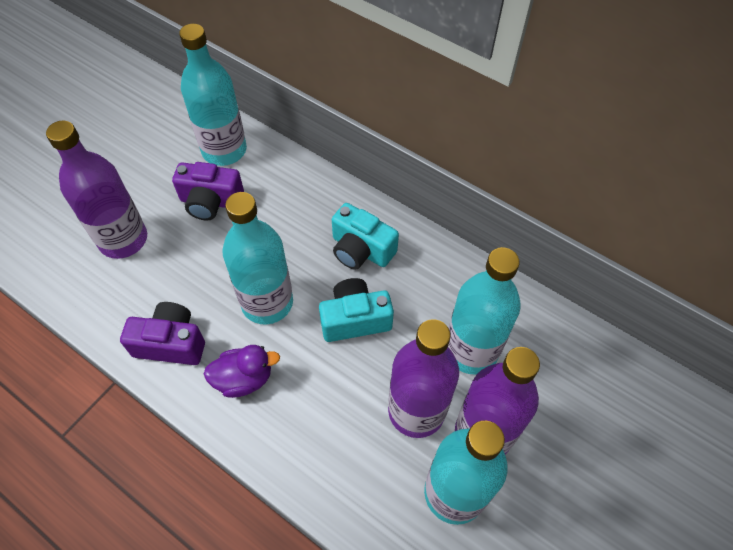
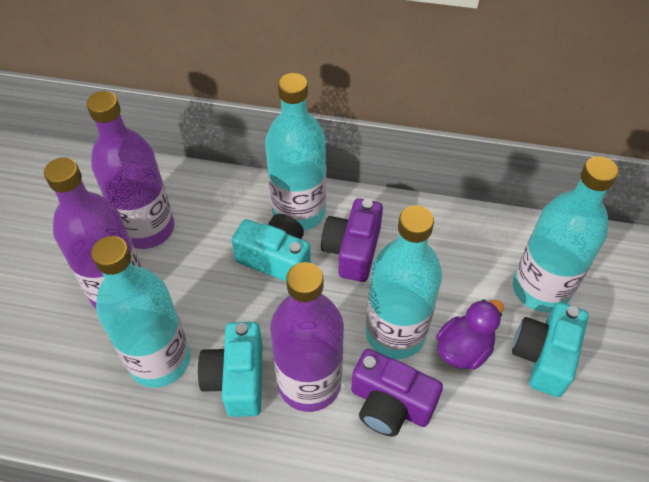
turquoise camera: [319,278,394,342] [332,203,399,270] = 2 -> [198,322,263,417] [232,214,311,282] [512,302,588,397] = 3

